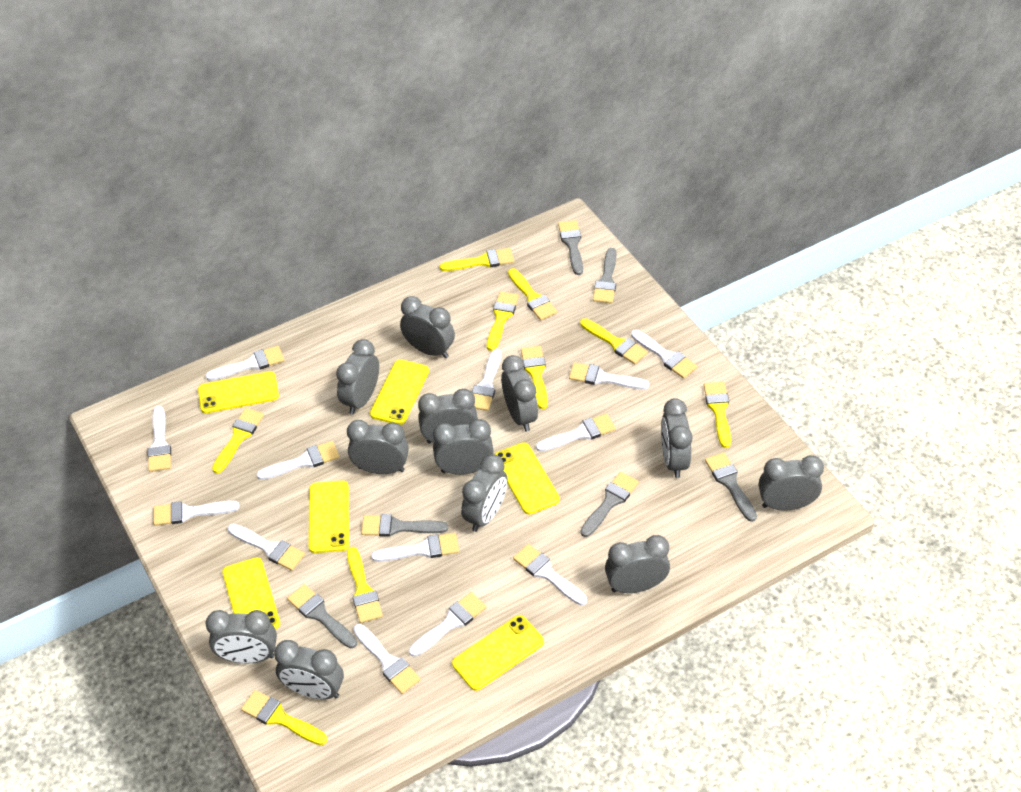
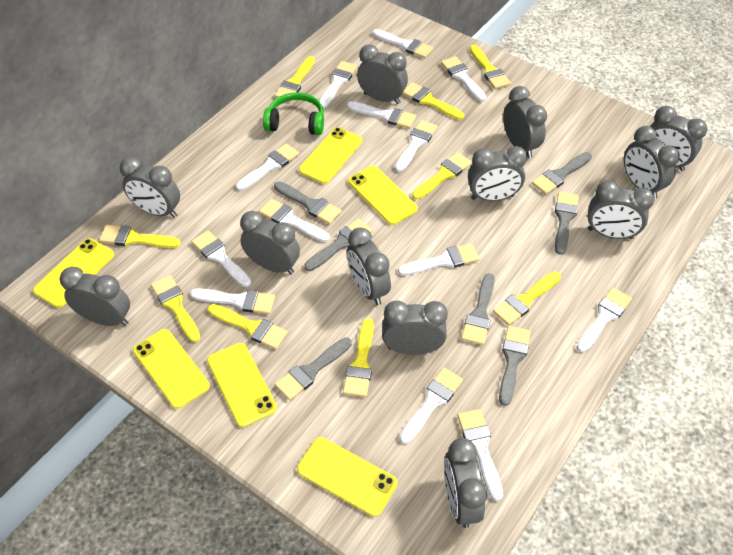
green headphones: none = 0 -> [263,92,324,135] = 1
grey brush: [287,584,357,648] [361,514,448,537] [558,220,583,275] [580,472,639,537] [593,248,616,303] [705,452,757,522] = 6 -> [274,182,342,224] [275,337,352,400] [304,219,372,271] [461,273,495,345] [499,326,531,406] [532,152,592,195] [555,192,579,255] = 7

